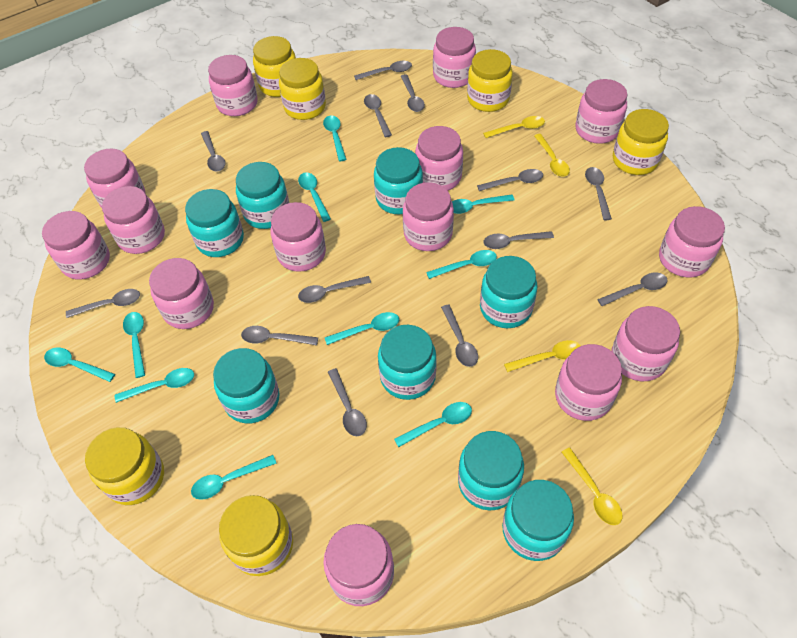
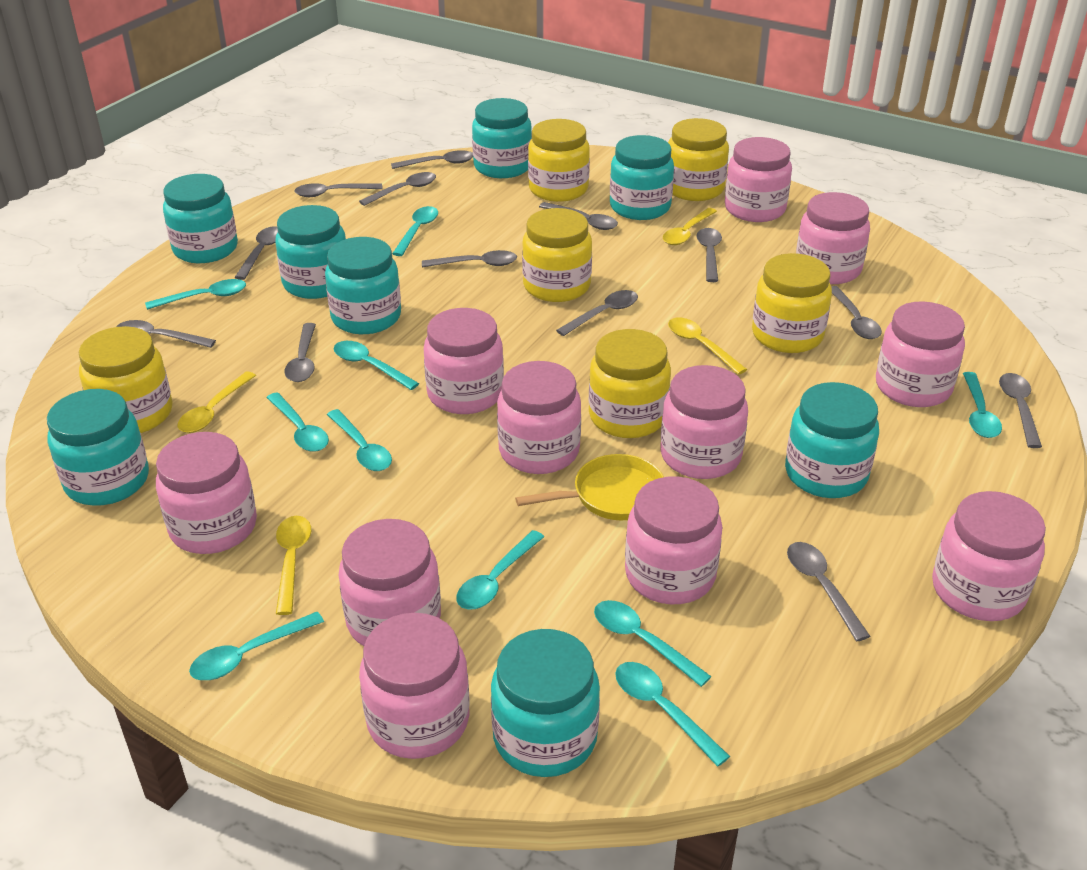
pink jar: [42,211,110,280] [84,148,145,208] [102,186,165,254] [149,258,214,329] [208,55,258,116] [270,202,326,272] [324,524,394,606] [403,182,454,251] [415,126,463,191] [433,27,476,88] [555,344,622,421] [575,79,628,144] [612,306,680,381] [659,206,725,277] = 14 -> [156,432,257,554] [339,519,441,646] [359,613,470,759] [424,308,504,414] [497,361,581,474] [625,476,723,604] [661,365,748,479] [725,137,792,222] [796,192,870,284] [876,301,965,407] [932,491,1046,621] = 11
yellow pan: none = 0 -> [515,454,664,520] = 1

